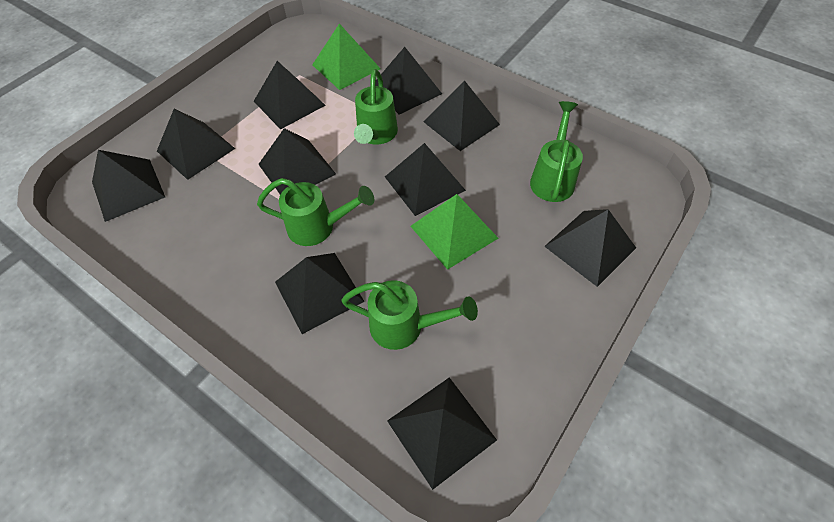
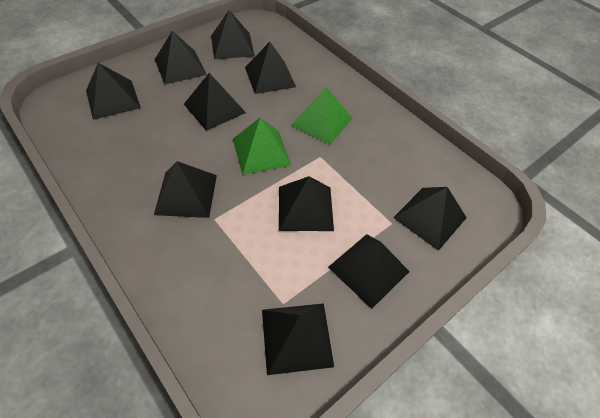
green watering can: [257,178,374,246] [341,280,478,350] [354,69,398,145] [530,101,583,202] = 4 -> none = 0

